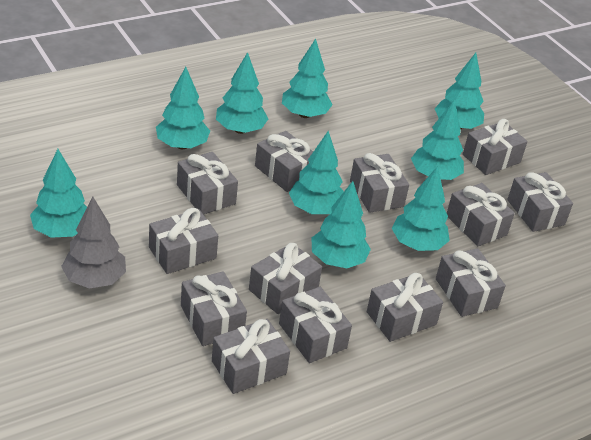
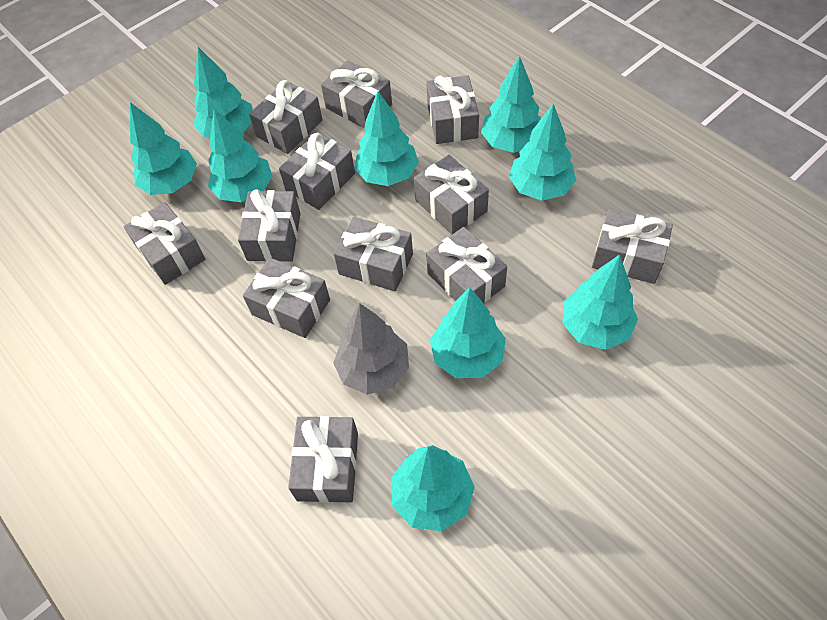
grey gift: [149,208,218,274] [177,152,238,215] [181,271,247,346] [212,319,290,394] [249,243,322,314] [255,131,313,192] [279,287,352,363] [350,153,409,213] [367,273,443,342] [436,248,506,317] [447,183,515,246] [463,119,528,175] [507,172,573,232] = 13 -> [124,202,205,285] [238,189,301,262] [243,258,330,338] [249,80,323,154] [279,132,355,210] [288,416,358,503] [321,60,392,128] [334,217,413,291] [414,155,489,235] [426,227,507,303] [427,75,479,144] [592,209,673,284] = 12

